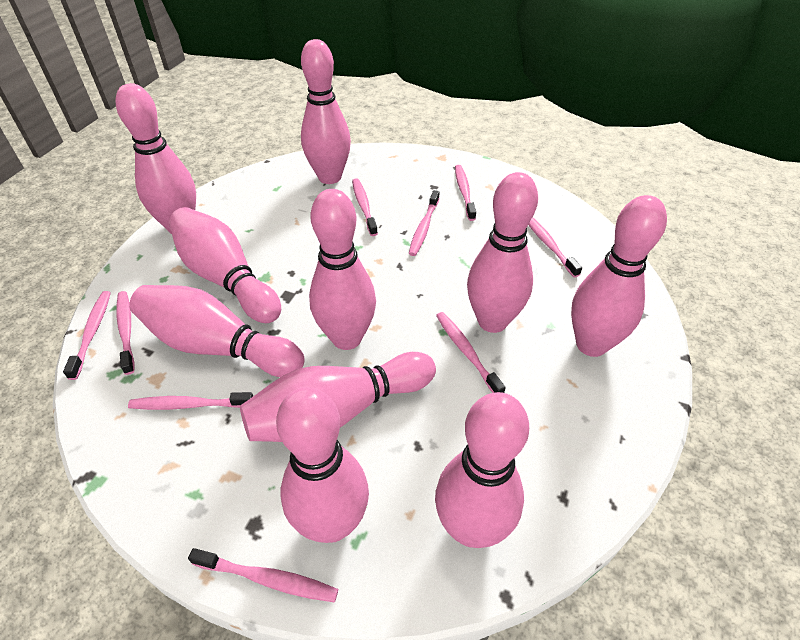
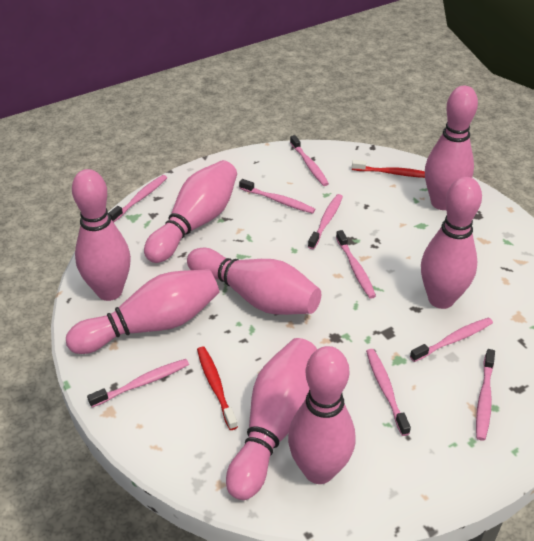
pink bowling pin: [115,83,196,234] [129,285,305,377] [169,207,281,323] [240,352,436,442] [276,387,369,543] [301,39,351,184] [309,189,376,350] [435,392,529,548] [467,172,538,333] [571,195,667,357] = 10 -> [66,269,219,354] [72,169,131,301] [144,160,237,263] [187,248,321,315] [226,338,317,500] [288,346,355,484] [421,177,482,309] [425,86,478,210] = 8
red toothbrush: none = 0 -> [197,347,238,430] [352,160,425,178] = 2

